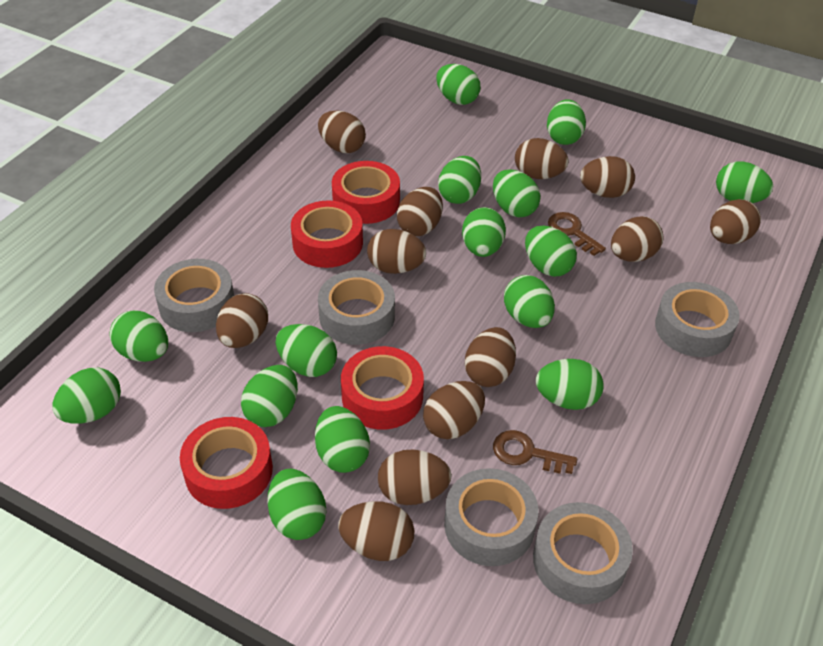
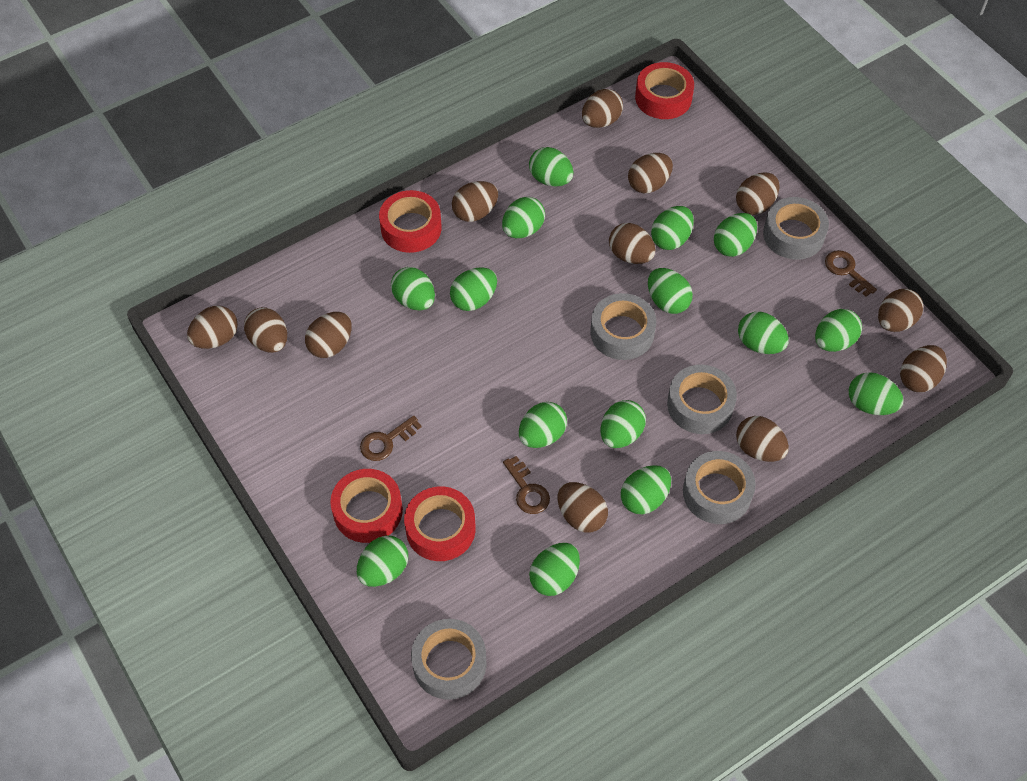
brown key: [493,430,577,474] [548,212,606,256] = 2 -> [360,415,422,461] [503,456,550,514] [825,250,877,297] = 3

